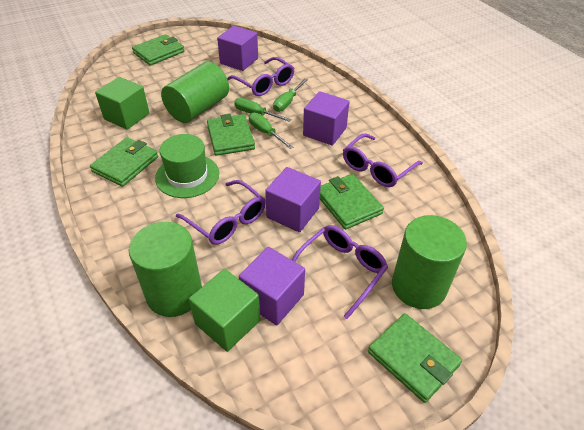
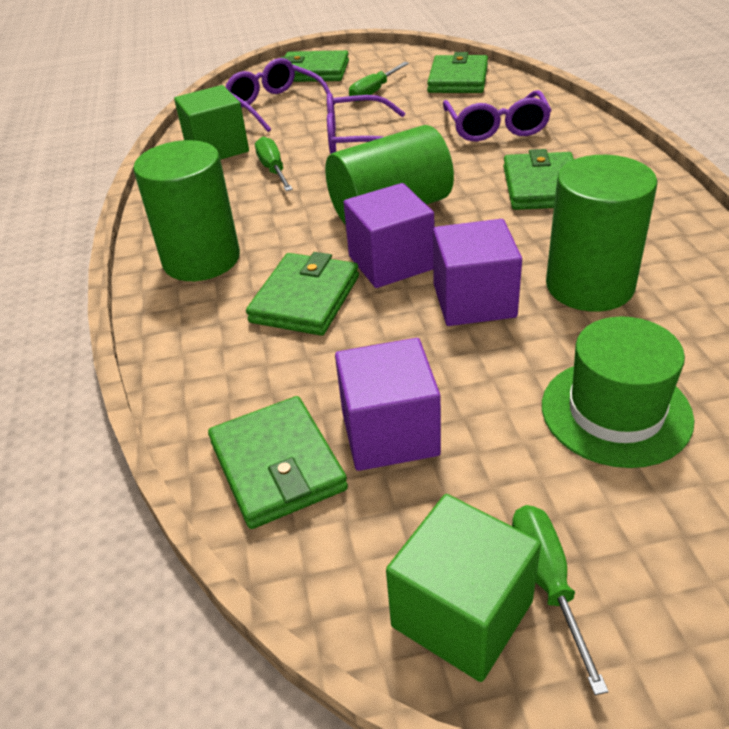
purple cube: [217,26,258,71] [239,247,305,325] [265,167,321,232] [303,91,350,146] = 4 -> [335,338,441,471] [344,183,434,288] [433,219,522,326] = 3
purple glasses: [176,180,266,245] [227,57,294,96] [292,225,388,319] [343,133,423,187] = 4 -> [226,58,335,132] [327,93,405,154] [443,90,552,141] = 3

